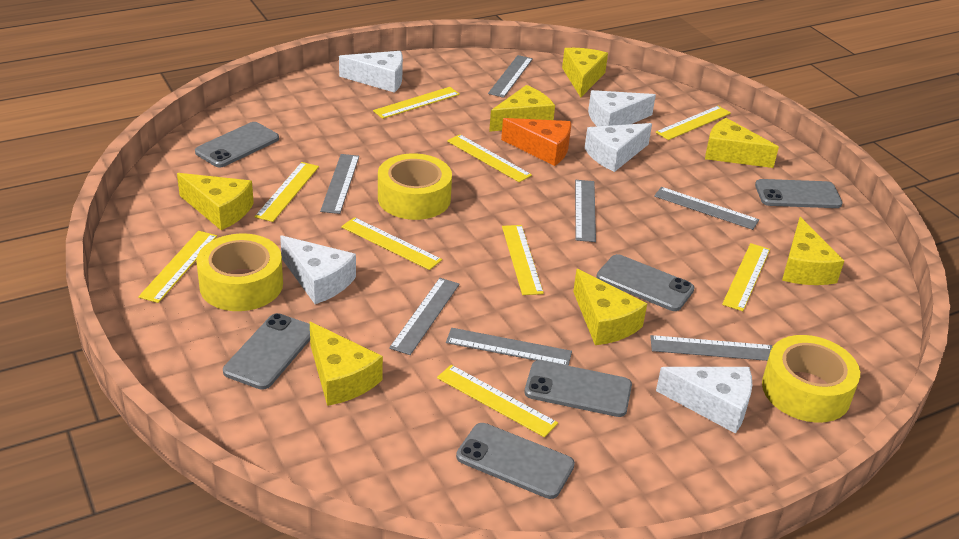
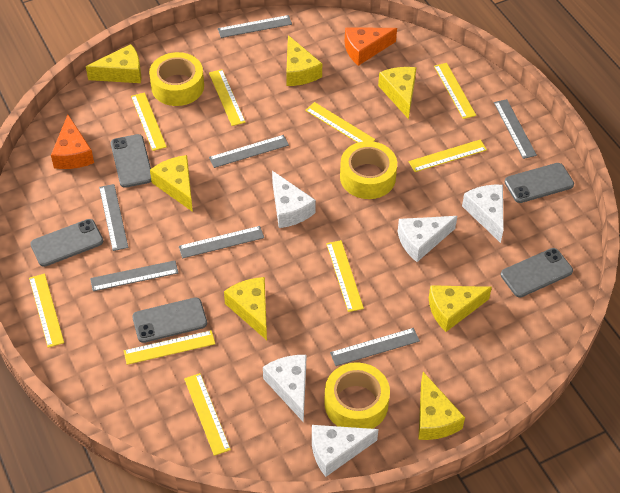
grey phone: [195,122,279,167] [223,313,310,390] [456,423,575,499] [524,360,632,417] [596,254,694,311] [755,179,843,208] = 6 -> [30,219,103,267] [111,134,152,188] [132,297,207,343] [501,248,573,297] [505,163,574,203] = 5
orange cheese: [501,118,571,166] = 1 -> [51,115,94,169] [345,28,397,66] = 2

